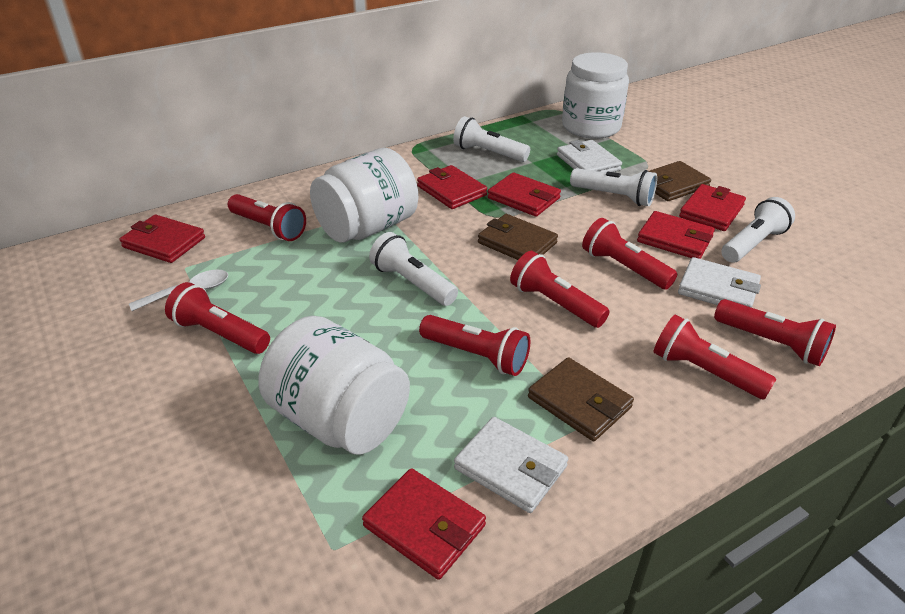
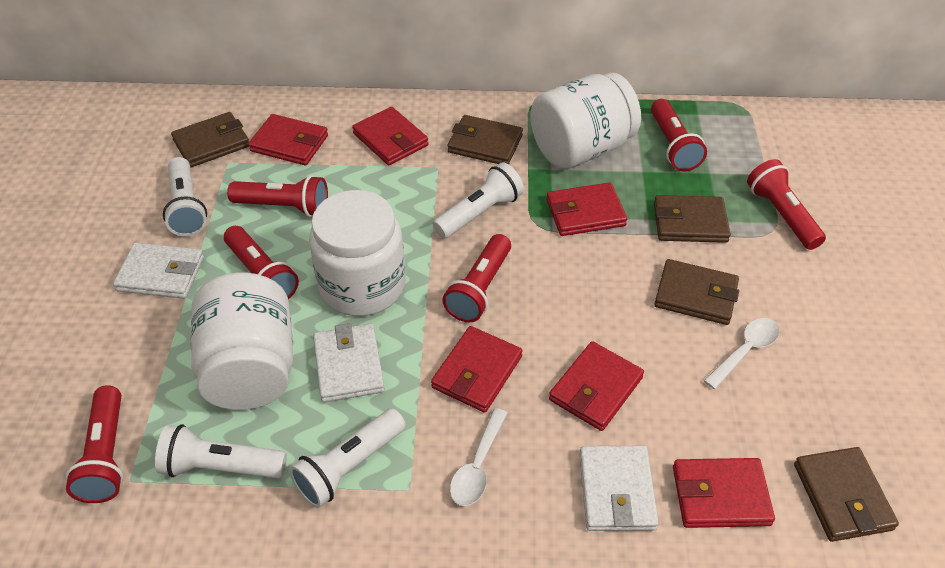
brown wallet: [478,214,558,260] [528,357,634,441] [648,161,711,201] = 3 -> [171,112,249,168] [447,115,523,165] [654,195,731,243] [654,259,739,325] [794,447,899,542] = 5
red flashlight: [165,282,270,354] [228,194,306,241] [419,315,530,376] [510,251,610,328] [582,218,677,290] [653,315,776,400] [714,299,836,366] = 7 -> [66,385,123,503] [224,226,299,299] [227,175,328,217] [442,234,511,322] [651,99,707,171] [747,159,826,250] = 6
white spoon: [129,270,228,311] = 1 -> [450,408,508,506] [703,318,780,389] = 2

